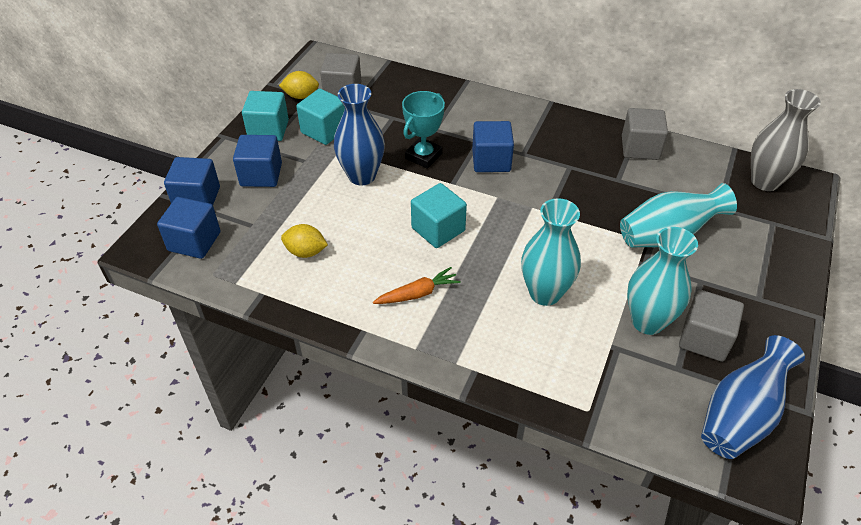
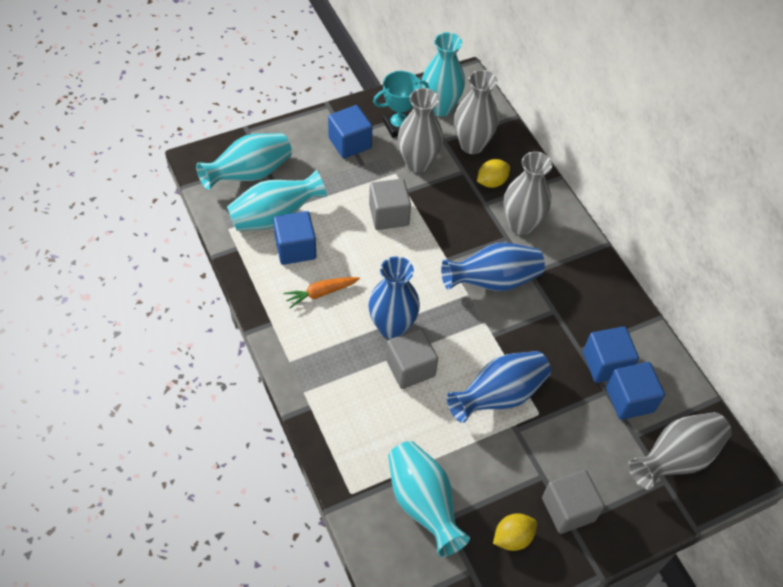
blue vase: [334,84,385,185] [701,335,805,459] = 2 -> [368,256,420,339] [441,243,545,291] [447,351,551,423] = 3
grey vase: [751,89,821,191] = 1 -> [398,88,443,173] [454,70,499,154] [504,152,553,235] [628,412,732,490] = 4
turquoise cube: [242,91,289,141] [296,88,345,145] [411,183,467,248] = 3 -> none = 0
turquoise vase: [521,198,581,306] [620,183,737,247] [627,227,698,335] = 3 -> [196,133,292,190] [227,170,327,231] [388,441,470,557] [422,32,465,117] = 4

